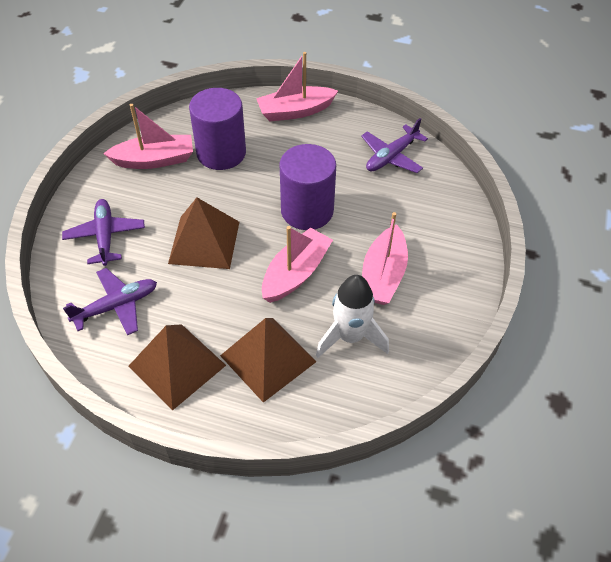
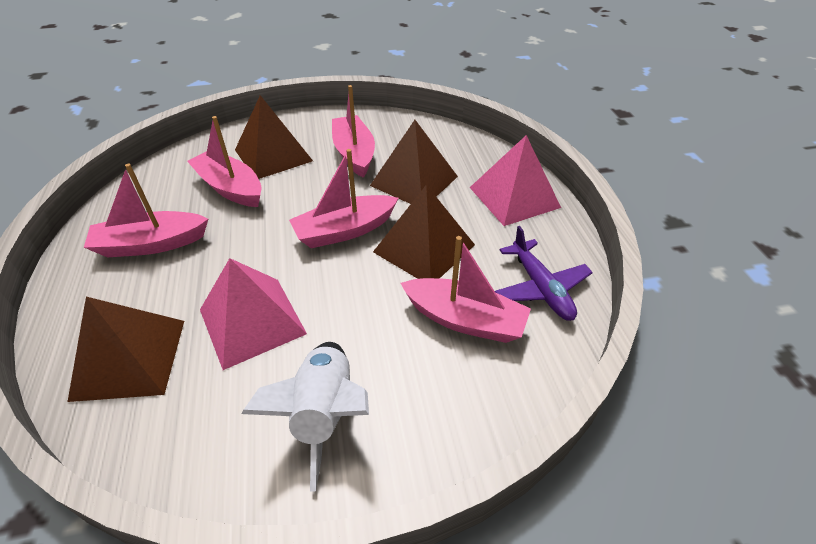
brown pyramid: [129,324,226,411] [168,198,239,269] [220,318,317,403] = 3 -> [68,297,184,402] [235,95,313,179] [370,120,458,204] [373,185,475,279] = 4
pink boat: [103,104,193,169] [256,52,338,121] [262,226,333,303] [362,212,408,305] = 4 -> [84,164,208,257] [187,116,261,207] [289,149,398,248] [332,85,375,178] [400,236,531,343] = 5
pink pyramid: none = 0 -> [200,258,307,370] [470,135,561,226] = 2
purple cylinder: [189,88,246,170] [279,144,336,230] = 2 -> none = 0
purple plane: [62,199,145,266] [63,268,157,335] [361,118,428,173] = 3 -> [495,226,593,321] = 1

